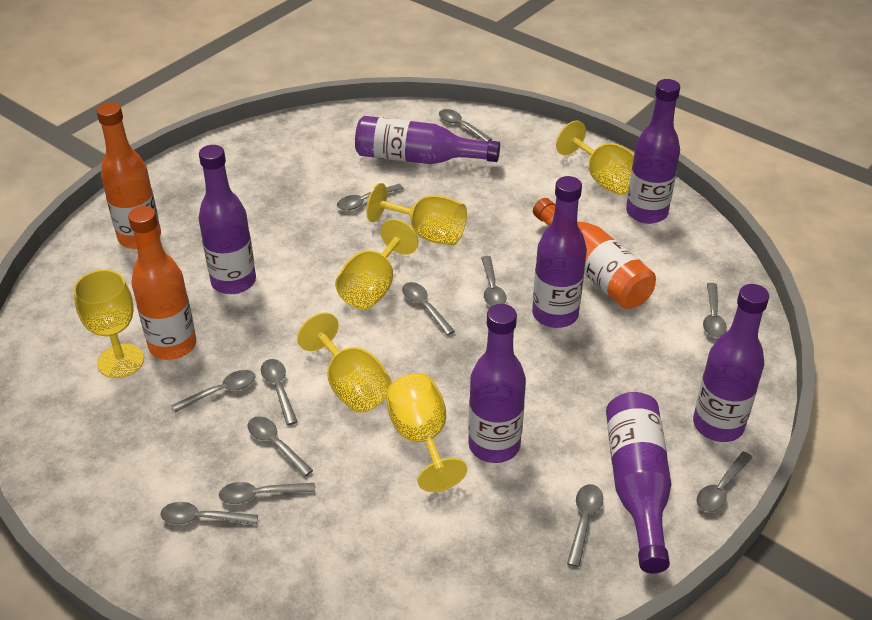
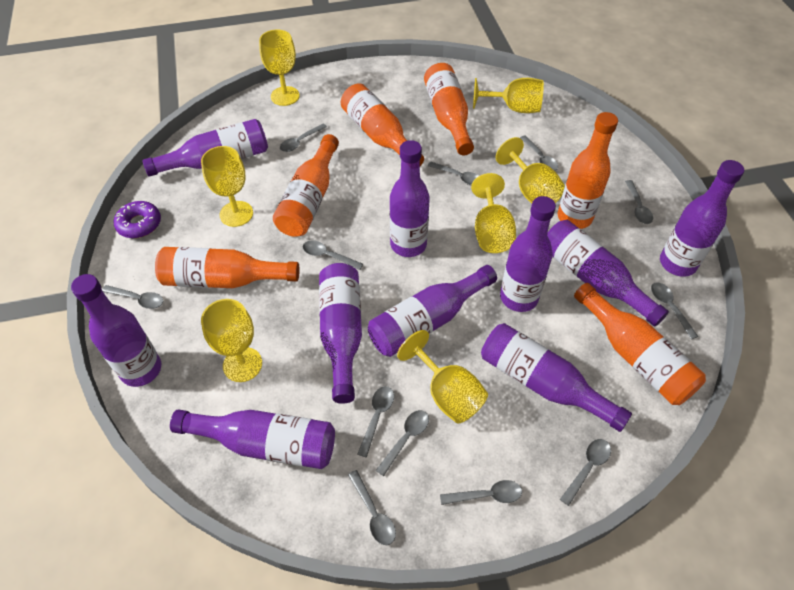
orange bottle: [96,102,161,249] [128,206,196,360] [533,198,656,309] = 3 -> [155,247,300,288] [273,134,339,237] [341,83,424,166] [424,63,474,155] [558,112,618,229] [574,283,706,405] = 6
purple bottle: [198,145,256,294] [355,116,500,164] [468,304,526,463] [532,176,587,328] [606,392,671,573] [626,79,680,224] [693,284,769,442] = 7 -> [71,274,161,387] [142,119,268,177] [170,410,335,469] [319,263,362,404] [368,265,497,357] [390,140,430,257] [481,323,632,432] [500,196,556,312] [547,220,669,326] [660,160,744,277] = 10
purple donut: none = 0 -> [114,201,161,238] = 1
yellow goblet: [73,270,144,378] [297,312,392,413] [335,219,418,310] [366,183,467,245] [386,373,467,492] [556,121,634,195] = 6 -> [201,146,253,227] [201,299,262,382] [259,30,300,106] [397,330,488,424] [471,173,516,253] [473,78,544,113] [496,137,565,203] = 7

